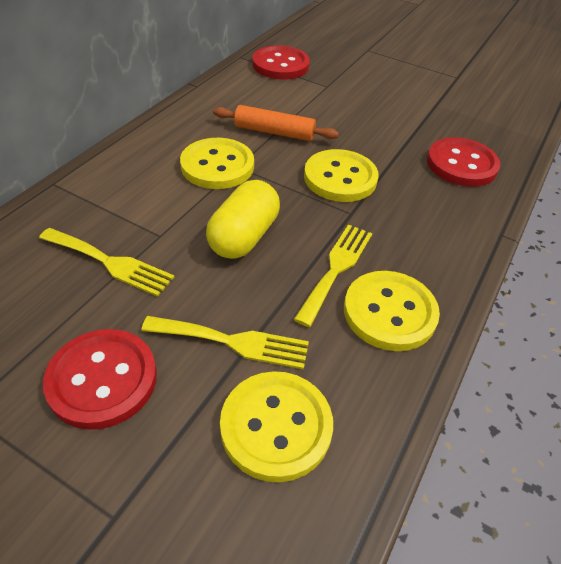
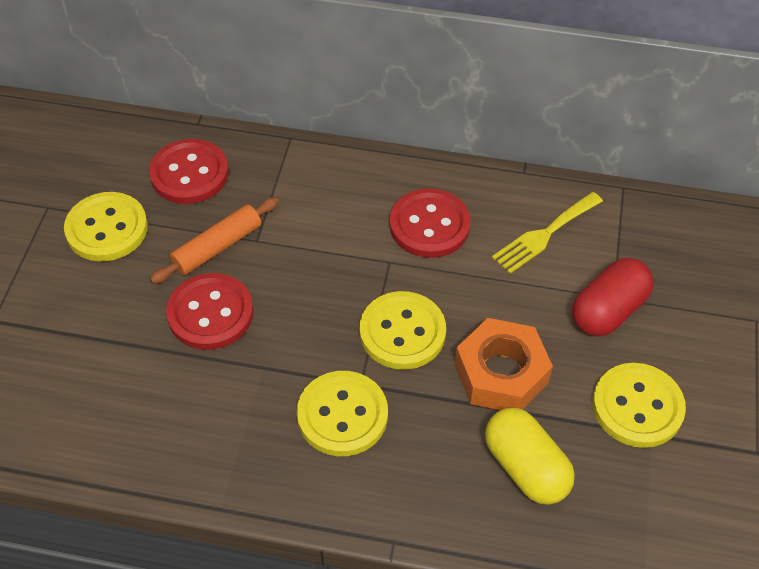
orange nut: none = 0 -> [455,318,553,410] = 1
red capsule: none = 0 -> [572,258,654,337] = 1
yellow fork: [39,228,174,297] [141,316,309,370] [294,224,372,327] = 3 -> [492,192,603,274] = 1

